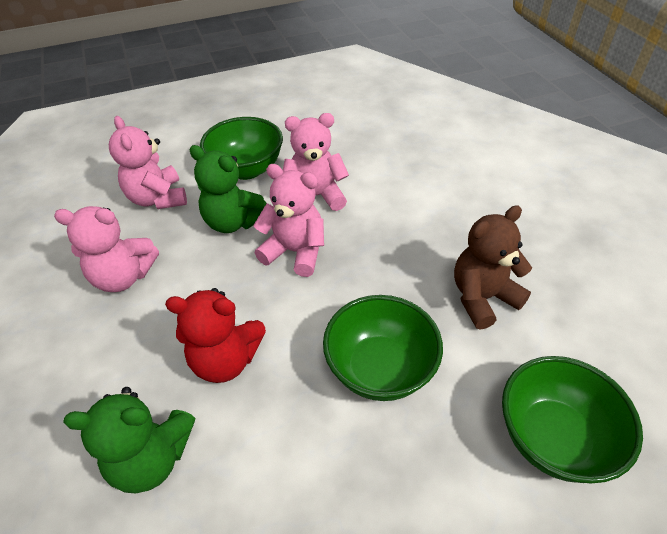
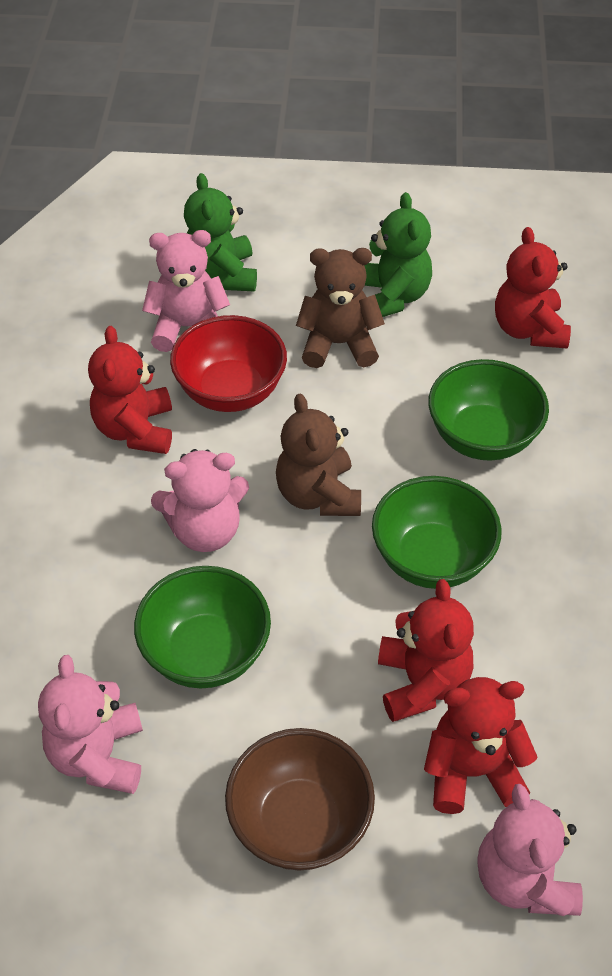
brown bowl: none = 0 -> [225,728,375,871] = 1
brown teddy bear: [454,205,532,330] = 1 -> [276,393,361,516] [296,248,385,368] = 2
red bowl: none = 0 -> [170,315,287,412] = 1
red teddy bear: [165,288,266,383] = 1 -> [88,326,172,454] [378,579,474,722] [424,677,538,814] [495,227,571,349] = 4

